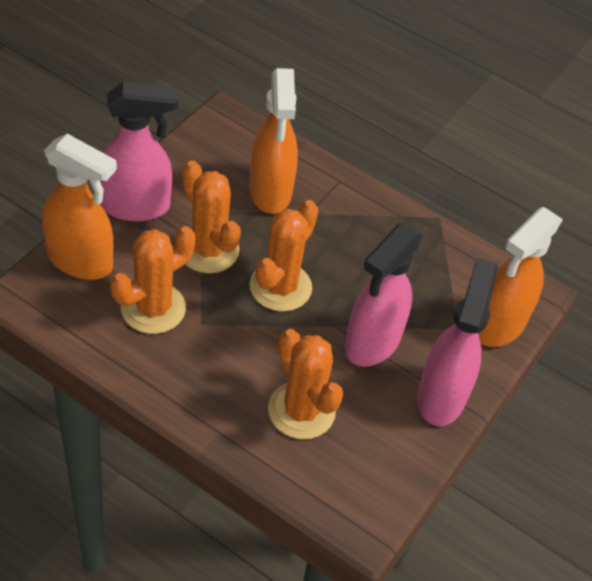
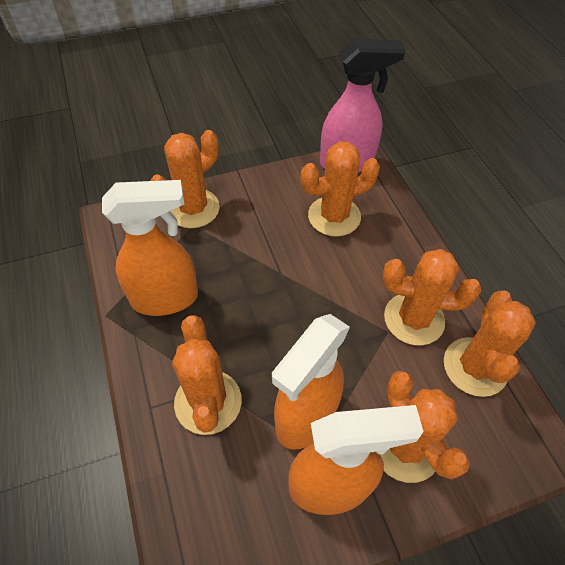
orange cactus: [110,226,195,334] [182,161,241,273] [250,200,318,311] [268,329,343,439] = 4 -> [150,130,220,228] [172,315,242,435] [301,142,380,237] [380,371,470,483] [382,249,481,345] [444,291,536,397] = 6
pink spray bottle: [100,82,178,221] [345,223,423,366] [417,258,498,426] = 3 -> [320,38,406,172] = 1

